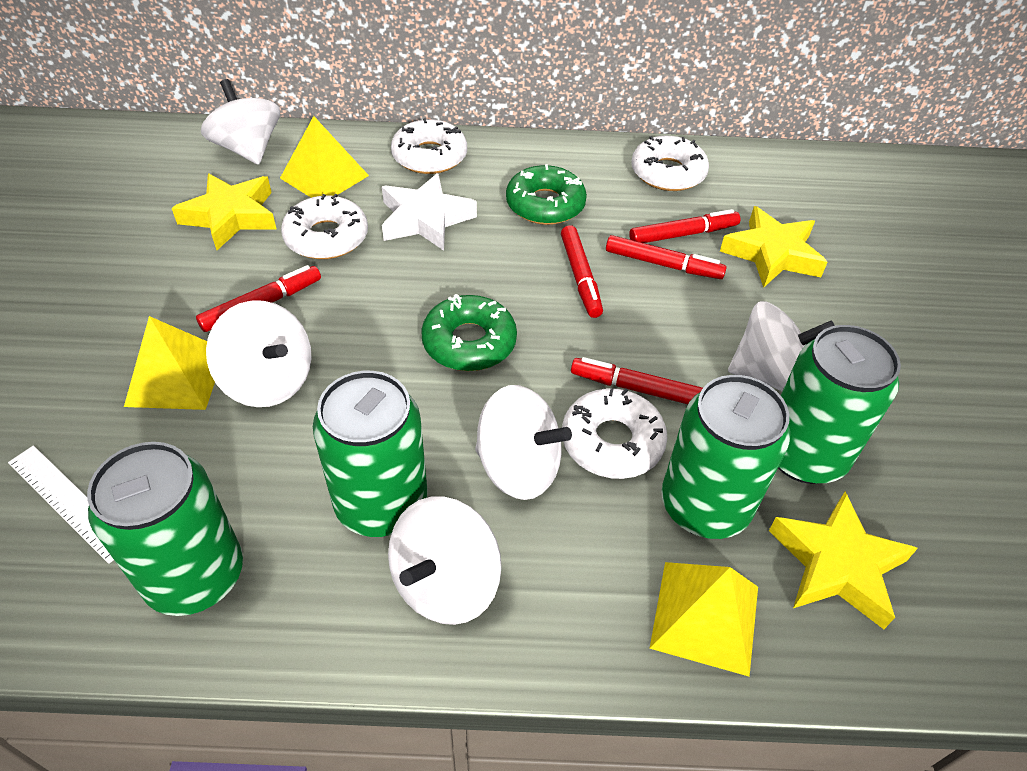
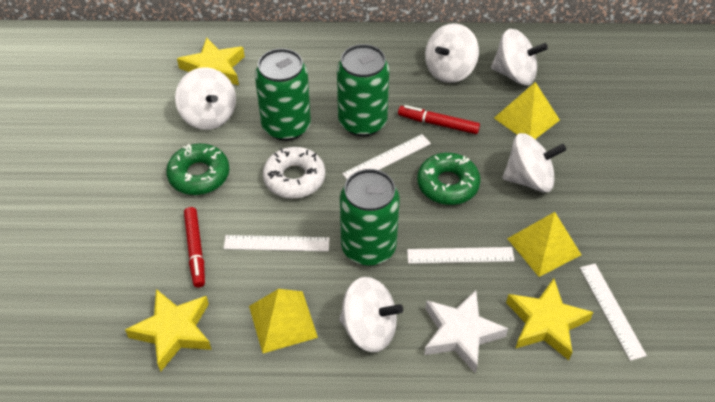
green can: [87,442,243,616] [313,371,428,537] [661,375,790,539] [778,325,901,484] = 4 -> [255,48,311,141] [337,44,389,136] [340,169,400,266] = 3
red marker: [196,265,321,332] [561,225,603,318] [571,357,703,404] [606,235,727,279] [629,209,740,243] = 5 -> [184,207,205,288] [398,105,480,134] = 2
white donut: [281,194,368,259] [391,118,467,174] [562,388,668,479] [631,136,709,191] = 4 -> [263,147,325,199] = 1
white ruler: [8,446,114,564] = 1 -> [223,235,330,252] [342,134,431,179] [407,247,515,264] [580,264,647,361] = 4

